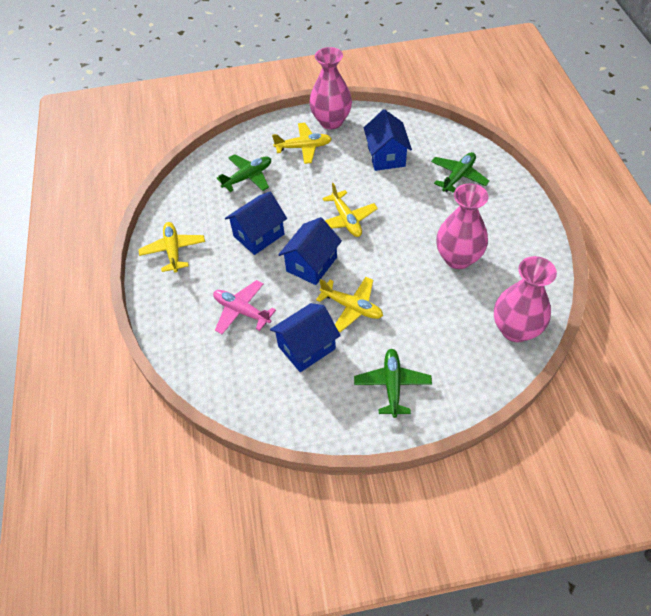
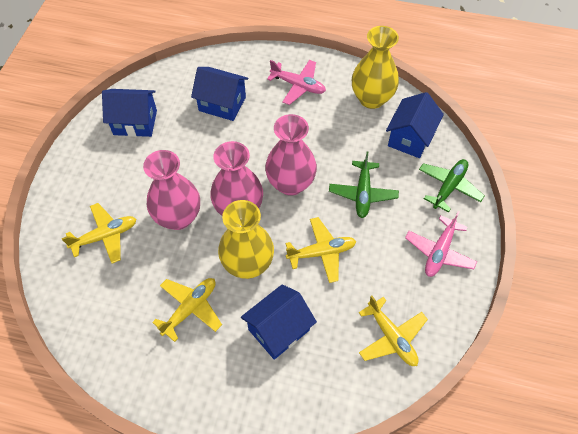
green plane: [217,154,271,192] [354,349,432,418] [431,152,490,193] = 3 -> [329,151,399,218] [419,159,485,212] = 2
pink plane: [213,280,276,334] = 1 -> [267,60,326,105] [405,211,477,277] = 2
yellow vase: none = 0 -> [218,200,274,279] [352,26,399,109] = 2

